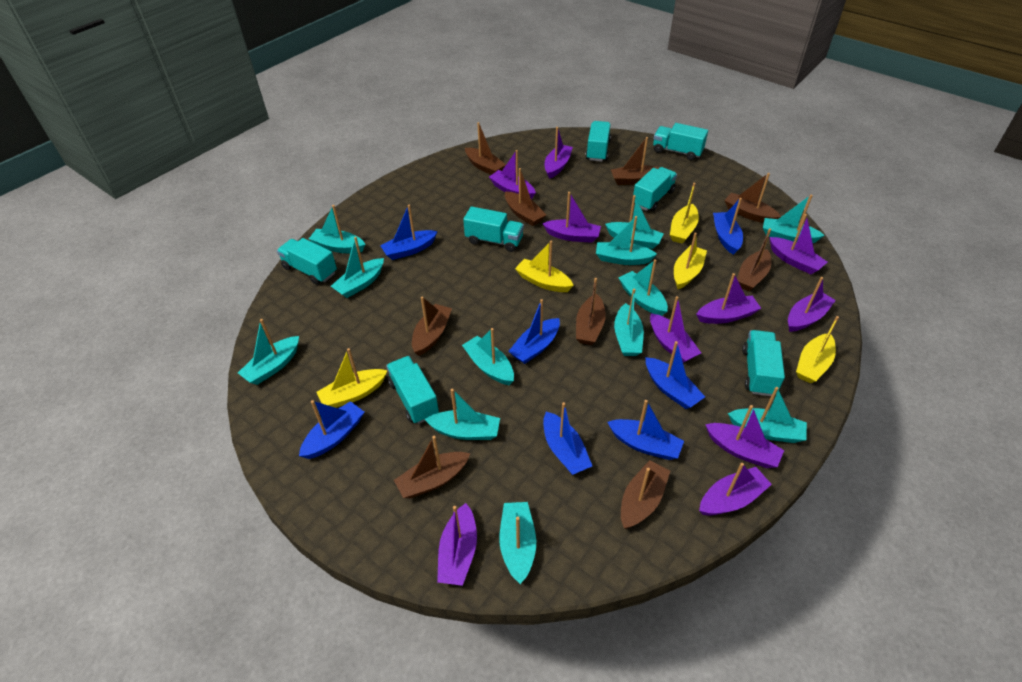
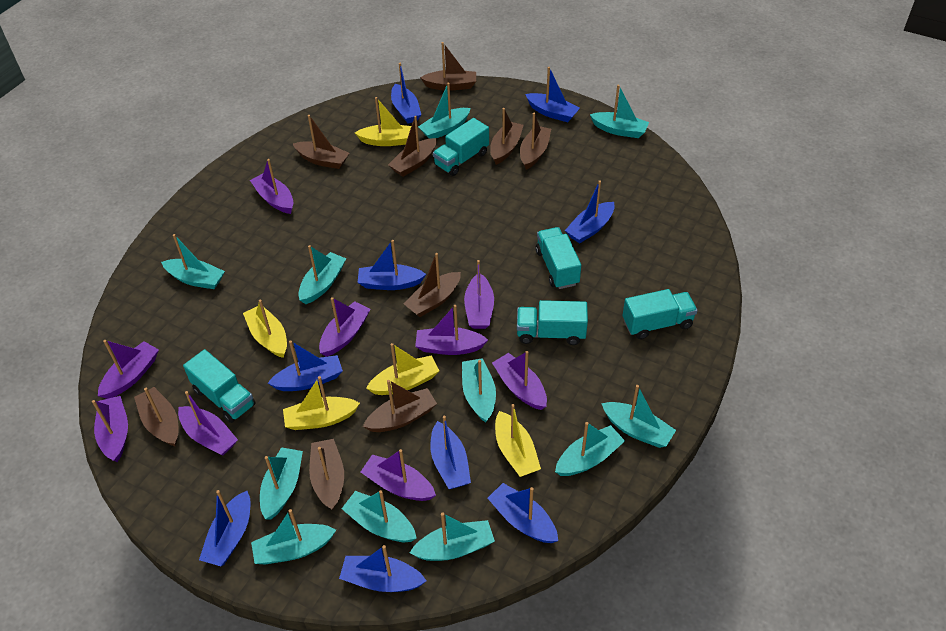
blue boat: [299,400,364,459] [380,204,438,260] [508,299,560,364] [543,402,592,475] [607,400,684,460] [646,341,705,409] [713,198,743,255] = 7 -> [199,490,251,566] [268,341,343,391] [339,545,426,592] [357,240,426,290] [391,63,421,124] [430,416,471,489] [488,483,558,543] [525,67,580,122] [565,180,615,243] = 9
purple boat: [437,503,477,586] [489,150,536,200] [542,192,601,243] [545,127,573,179] [650,296,701,363] [696,273,761,324] [699,463,772,516] [705,405,784,468] [769,214,827,274] [788,277,836,332] = 10 -> [92,396,128,462] [98,340,159,399] [178,391,238,456] [250,159,293,214] [319,297,371,357] [361,449,436,501] [415,305,488,355] [464,260,494,329] [492,351,547,410] = 9
turquoise boat: [238,319,299,385] [309,205,365,253] [331,237,384,298] [425,389,500,440] [462,328,514,385] [499,502,536,584] [596,216,657,265] [605,195,664,249] [614,288,644,356] [618,259,668,316] [728,387,807,443] [763,194,825,243] = 12 -> [161,234,225,289] [251,509,336,564] [260,447,303,520] [298,245,346,304] [342,490,417,542] [410,513,495,561] [418,83,471,139] [462,358,496,423] [555,422,625,476] [590,84,649,138] [601,385,676,448] = 11
turquoise truck: [277,238,337,285] [386,356,439,424] [463,206,524,252] [585,121,611,162] [633,167,677,211] [653,123,708,161] [742,330,785,396] = 7 -> [183,349,256,423] [433,118,489,176] [517,300,588,345] [535,227,581,289] [622,289,698,339] = 5

